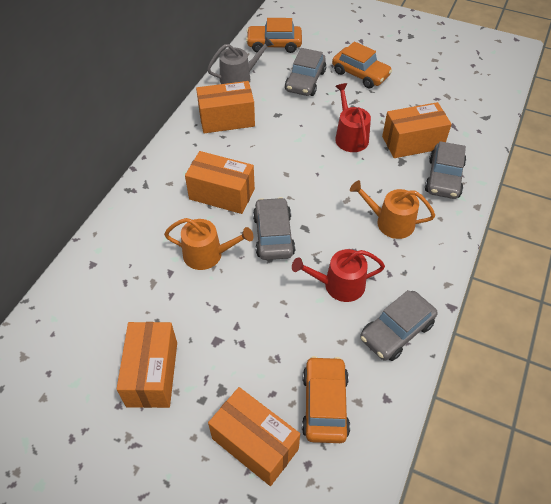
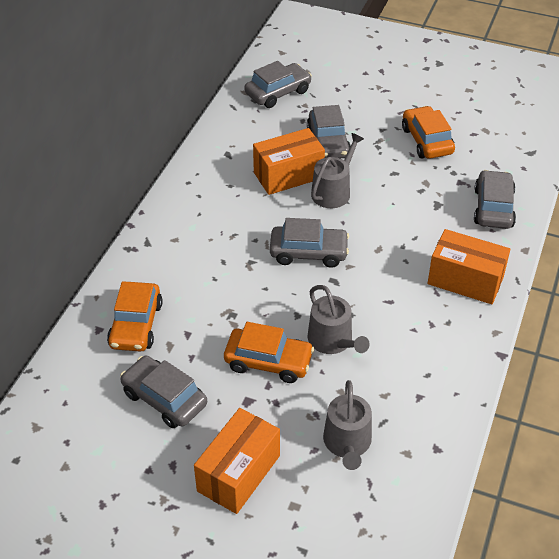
grey car: [253,197,295,260] [285,48,326,96] [360,290,437,361] [425,141,466,199] = 4 -> [120,355,207,428] [244,61,312,108] [270,218,349,268] [307,105,351,158] [474,170,516,229] = 5
grey watering can: [207,37,274,84] = 1 -> [308,285,369,354] [311,133,364,208] [323,380,372,470] = 3
orange box: [117,322,177,408] [185,151,255,214] [196,81,255,133] [208,387,300,486] [382,102,452,158] = 5 -> [194,408,280,514] [253,128,325,195] [427,229,510,304] = 3
orange watering can: [164,218,254,270] [350,180,435,239] = 2 -> none = 0
red watering can: [292,249,385,302] [335,83,371,152] = 2 -> none = 0

